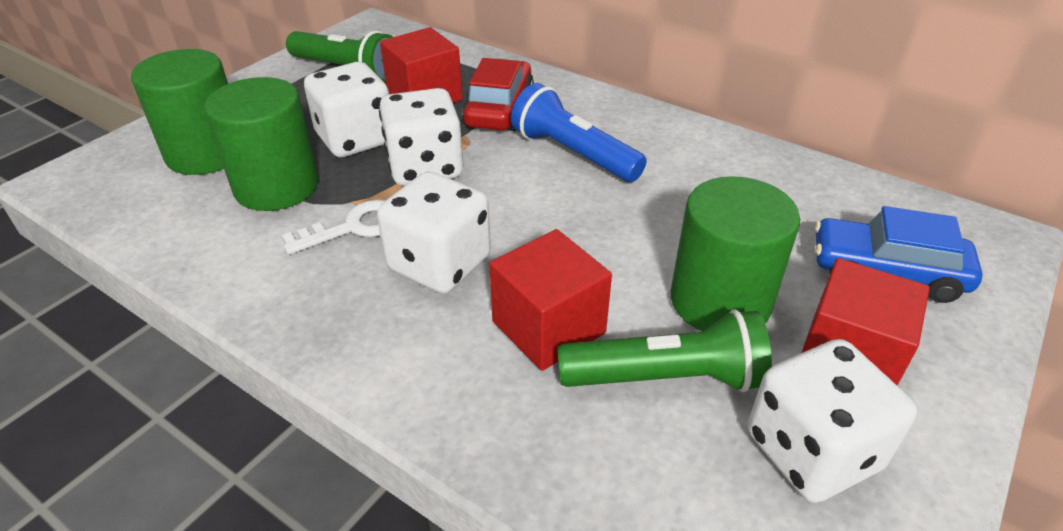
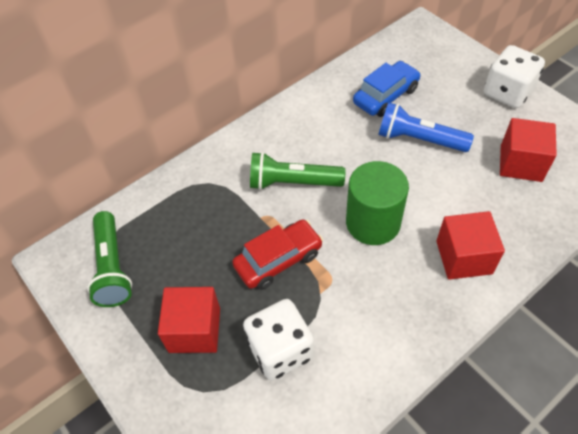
green cylinder: [131,49,228,175] [204,77,319,211] [671,176,800,331] = 3 -> [346,161,409,245] = 1
white dice: [304,62,389,157] [377,171,491,294] [379,88,463,186] [748,339,917,503] = 4 -> [243,299,314,380] [484,45,545,108] = 2
white key: [282,200,384,254] = 1 -> none = 0

